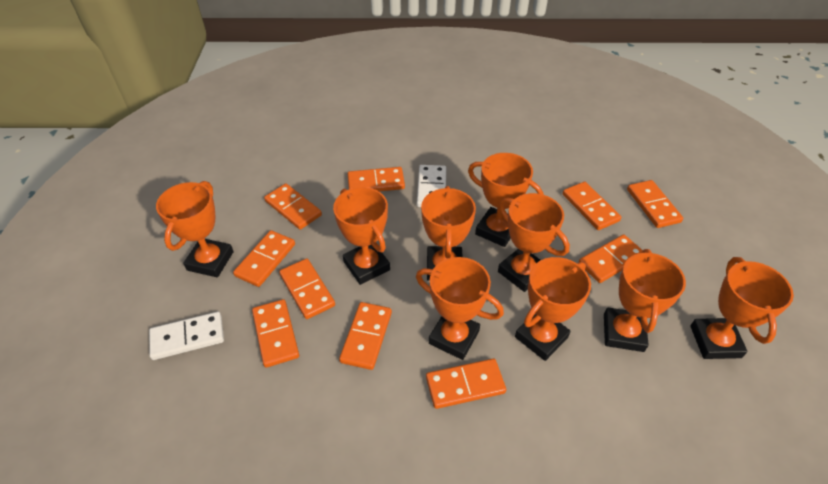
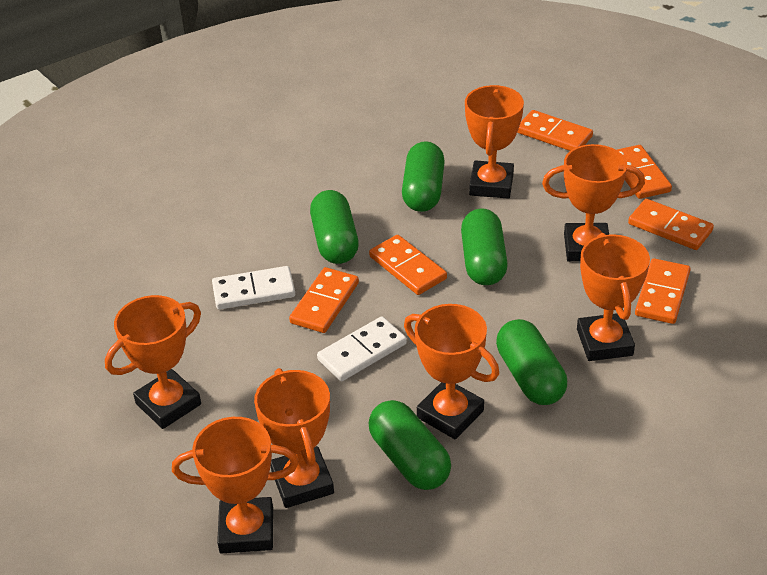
green capsule: none = 0 -> [310,190,359,264] [369,400,451,490] [402,141,445,212] [461,208,508,285] [496,319,567,405] = 5
orange domino: [233,230,295,287] [252,299,299,368] [264,183,322,230] [279,258,335,319] [339,302,392,370] [348,167,405,191] [426,359,506,409] [563,182,621,230] [579,234,643,283] [627,180,683,228] = 10 -> [289,267,359,333] [369,235,447,295] [517,110,593,151] [617,145,672,199] [628,199,714,250] [635,258,690,324] = 6
orange trophy: [156,181,234,277] [333,187,390,285] [416,257,504,360] [421,186,476,281] [468,153,543,247] [498,193,570,292] [515,257,591,361] [604,249,686,352] [690,257,794,359] = 9 -> [105,295,201,429] [172,417,299,554] [254,368,334,508] [404,304,499,439] [465,85,524,199] [542,144,645,262] [577,233,650,361] = 7

